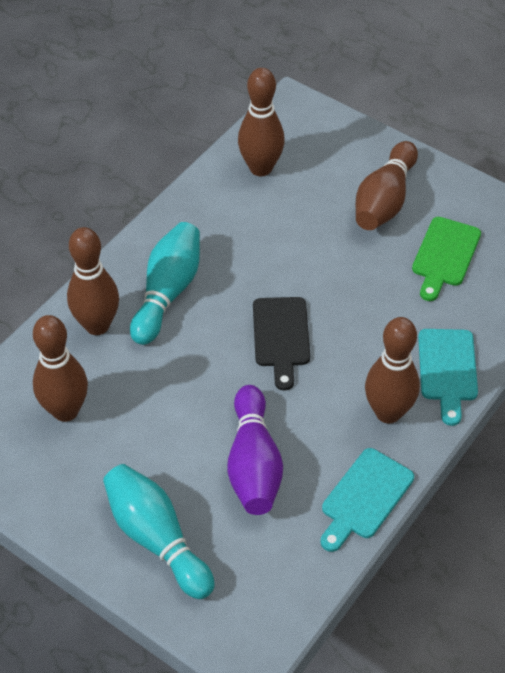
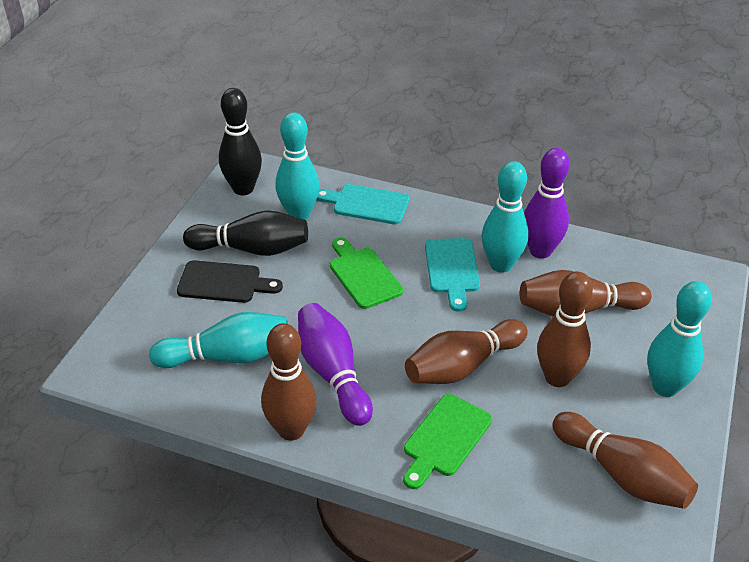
black bowling pin: none = 0 -> [183,210,308,256] [219,88,262,195] = 2
green cutting board: [412,217,481,301] = 1 -> [330,237,403,309] [403,394,492,489] = 2
purple bowling pin: [227,385,283,515] = 1 -> [298,303,373,426] [524,148,570,259] = 2
turquoise bowling pin: [103,464,215,599] [130,222,200,345] = 2 -> [149,312,288,368] [275,112,319,220] [482,161,529,273] [647,281,712,397] = 4

